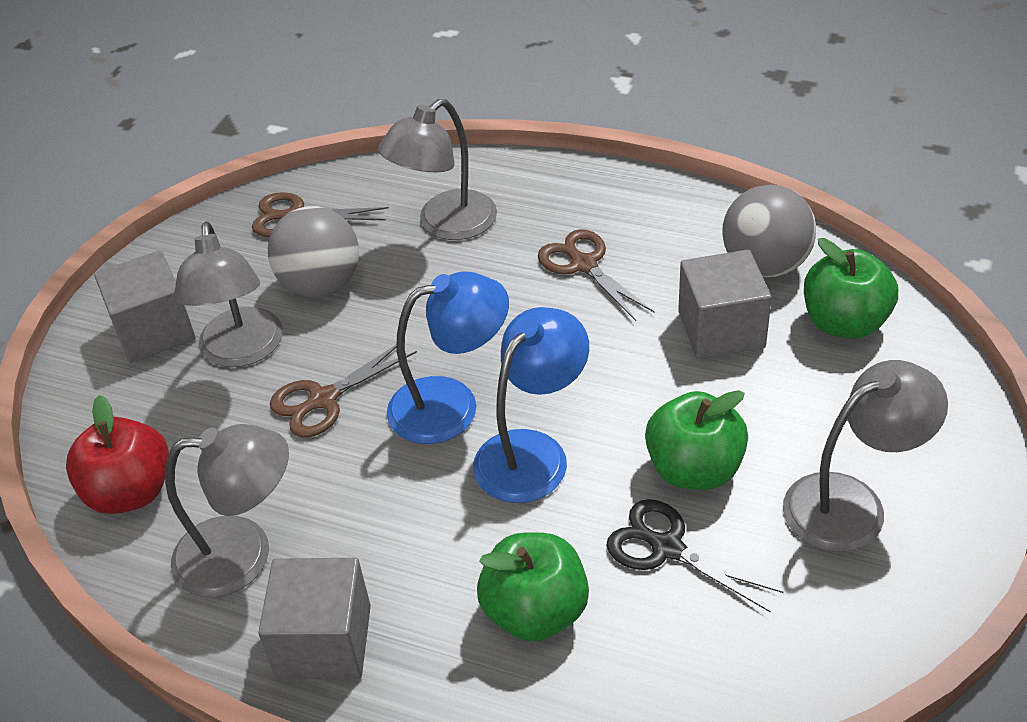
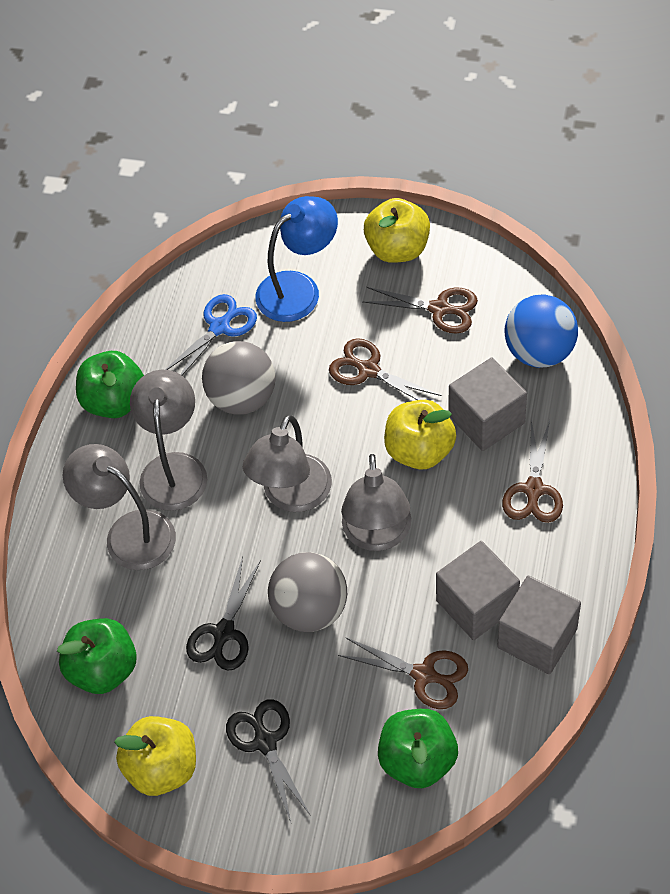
black scissors: [607,499,784,612] = 1 -> [186,557,261,671] [226,699,311,822] = 2
blue ball: none = 0 -> [505,295,578,368] = 1
blue lamp: [387,271,509,444] [473,307,589,503] = 2 -> [255,196,338,322] = 1
blue scissors: none = 0 -> [165,294,257,375] = 1
brown scissors: [252,192,389,237] [270,344,417,437] [538,229,655,321] = 3 -> [329,338,442,400] [338,637,468,709] [362,287,478,334] [502,419,563,523] = 4
red apple: [66,395,169,514] = 1 -> none = 0
yellow apple: none = 0 -> [114,716,196,796] [364,198,430,263] [384,400,456,469] = 3

